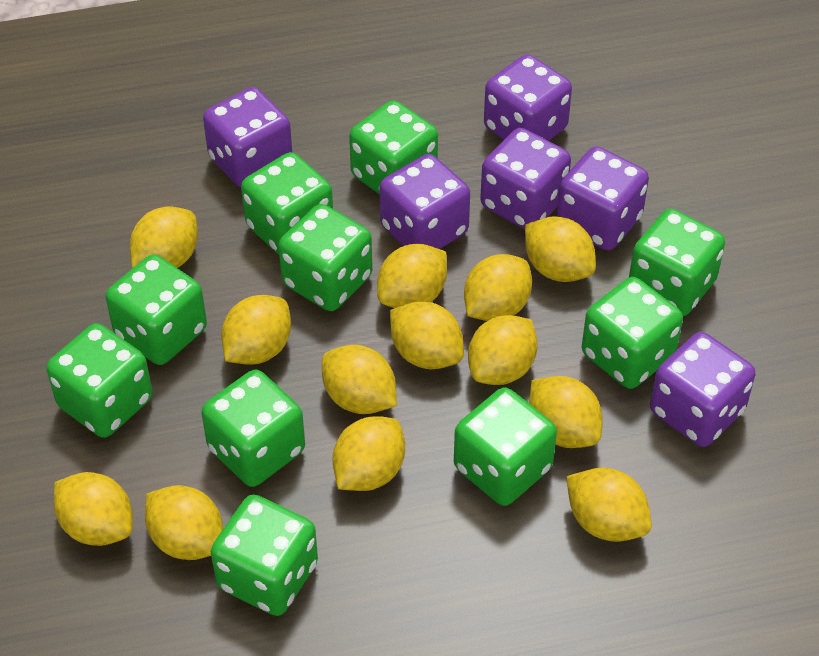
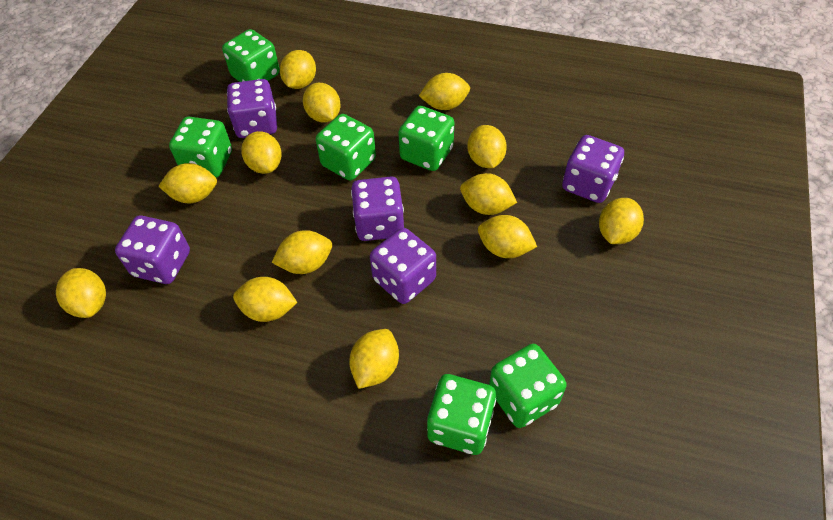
green dice: [46,323,153,438] [106,254,207,365] [201,370,305,487] [211,495,318,616] [241,152,333,255] [278,204,372,311] [349,100,438,195] [454,387,557,506] [582,277,683,389] [629,209,725,316] = 10 -> [169,117,232,178] [222,29,280,82] [316,114,376,181] [398,106,454,171] [427,374,496,455] [489,344,567,428] = 6
purple dice: [203,87,292,188] [379,154,470,249] [480,128,571,229] [484,54,572,141] [556,146,649,251] [650,332,755,447] = 6 -> [115,216,190,284] [227,79,277,138] [351,177,404,241] [370,228,436,304] [562,135,624,203] = 5

